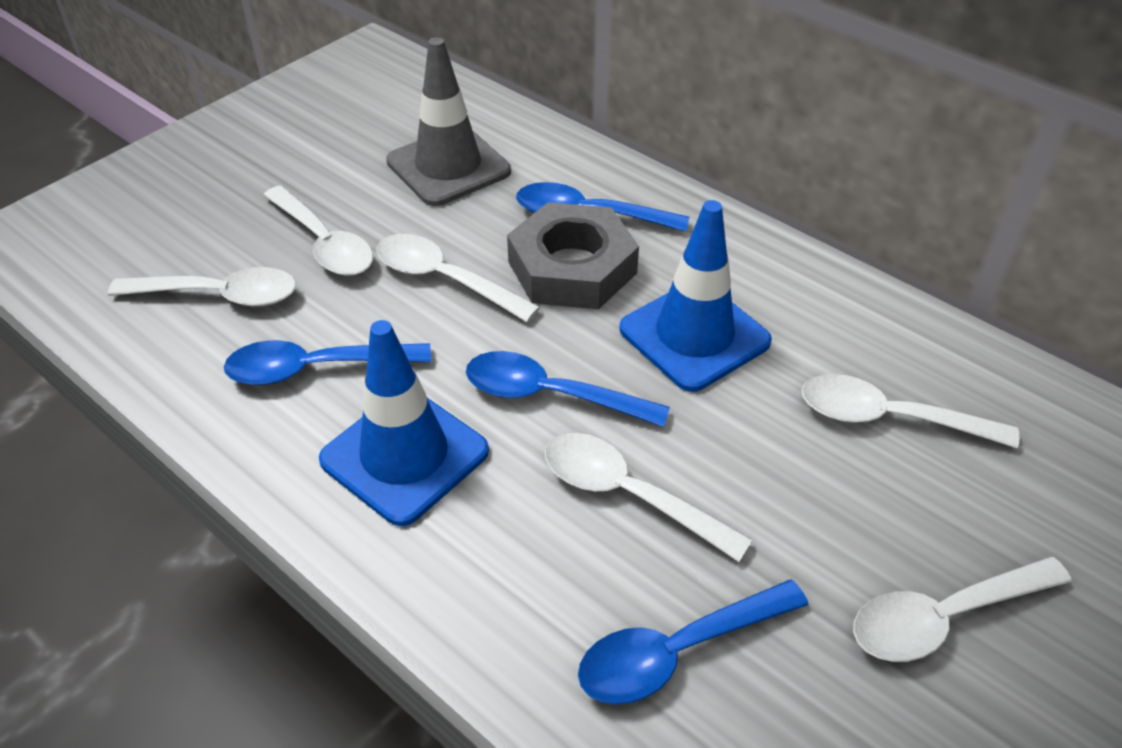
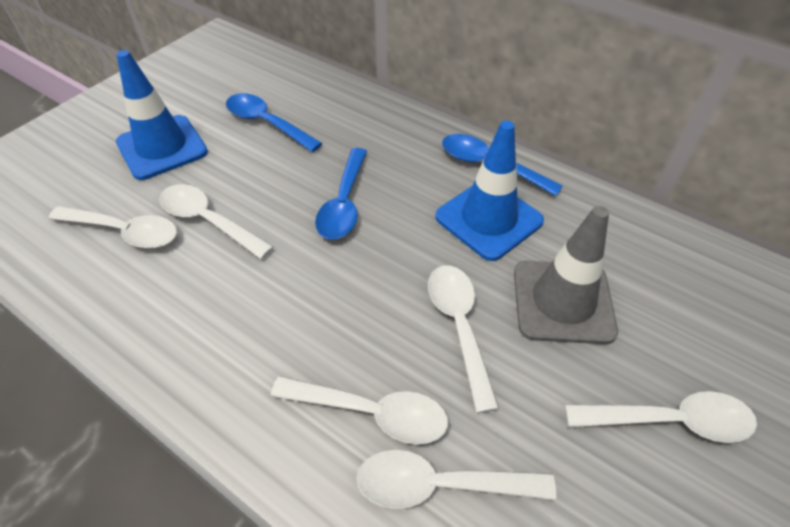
blue spoon: [224,340,431,385] [466,351,670,427] [516,182,689,232] [578,579,808,705] = 4 -> [226,93,322,152] [315,148,367,239] [442,134,563,196] = 3
grey nut: [507,202,639,309] = 1 -> none = 0

